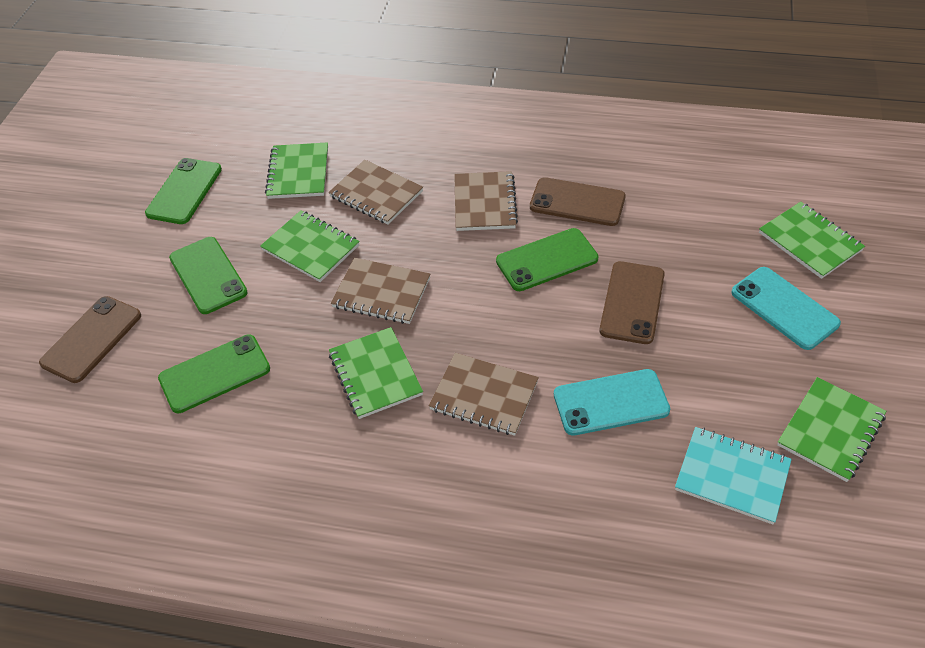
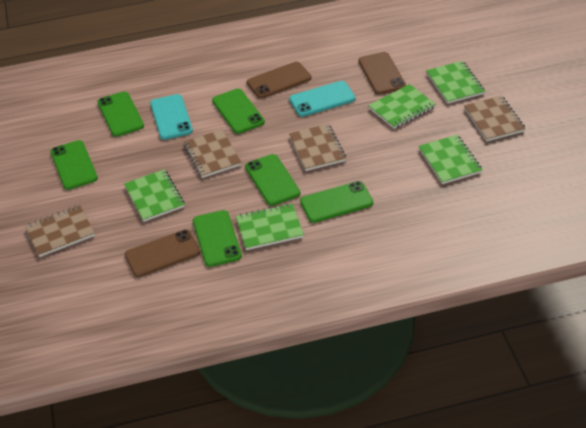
green phone: [145,158,222,224] [158,334,270,413] [169,237,248,314] [496,228,599,291] = 4 -> [50,140,98,190] [97,91,144,137] [193,210,242,267] [212,89,265,134] [245,154,300,206] [300,181,373,223] = 6
turquoise notebook: [675,427,792,524] = 1 -> none = 0

